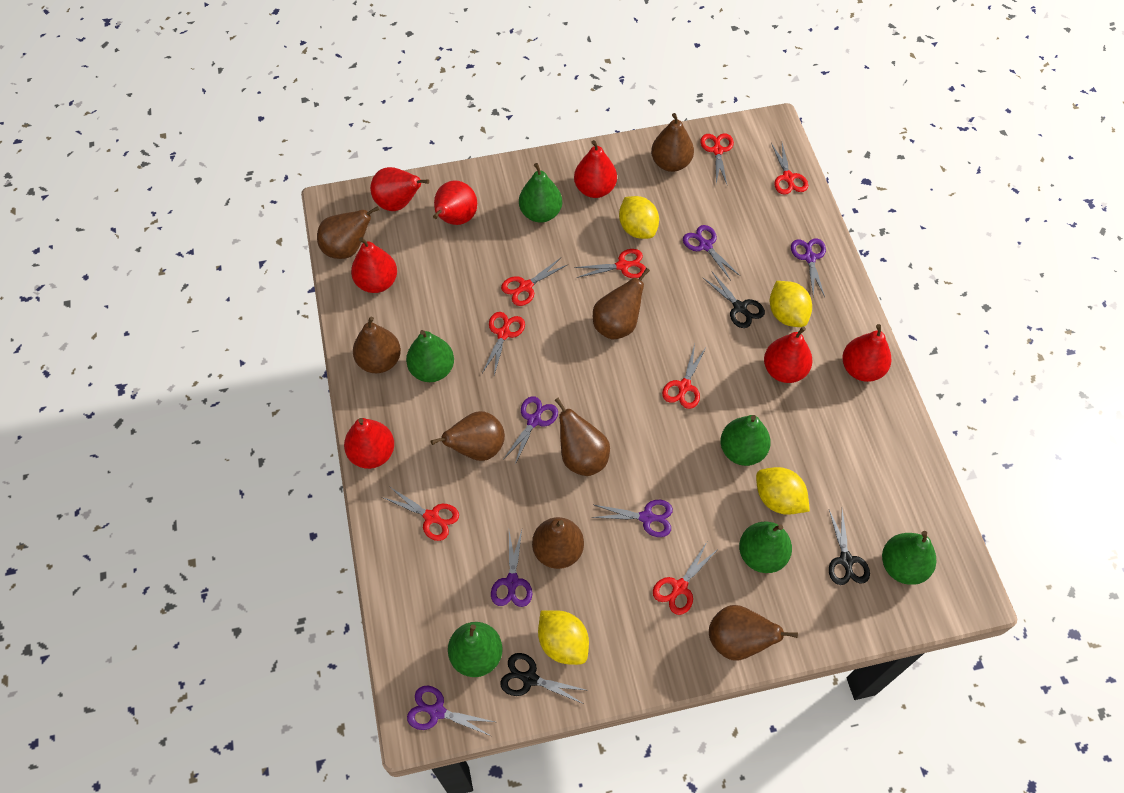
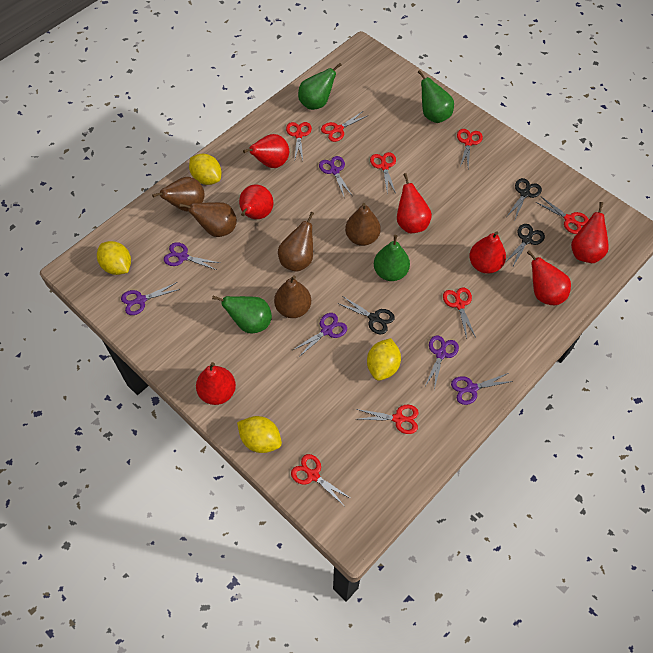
brown pear: [317,206,380,259] [353,316,401,373] [431,411,505,461] [532,517,584,569] [554,398,610,476] [593,268,650,340] [651,113,694,172] [709,605,798,660] = 8 -> [152,177,205,212] [179,202,237,237] [274,275,311,318] [278,212,314,272] [345,203,381,246] = 5
green pear: [406,330,454,382] [448,622,503,677] [519,163,562,222] [720,415,771,466] [739,522,792,573] [882,531,936,585] = 6 -> [212,296,272,333] [298,63,342,110] [374,235,410,281] [418,70,454,123] = 4

